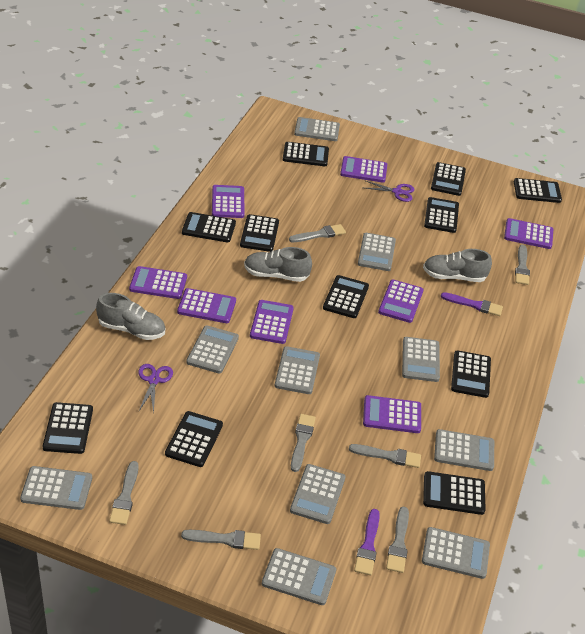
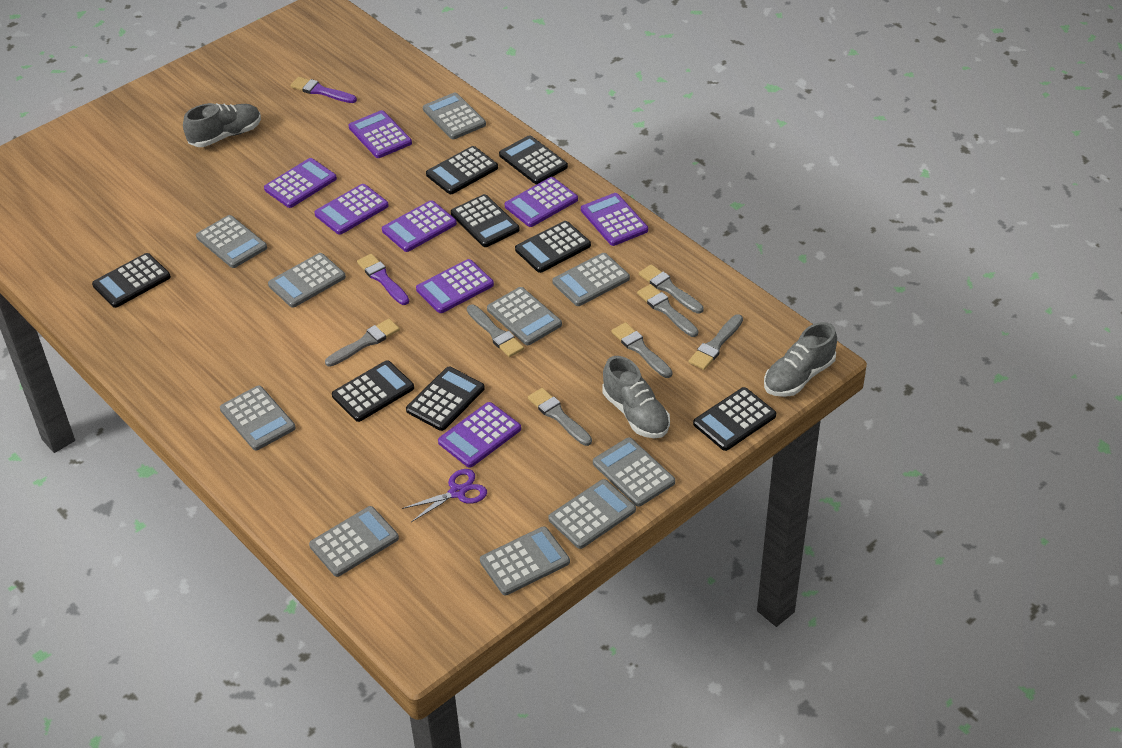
black calculator: [43,402,93,454] [165,411,223,467] [182,212,236,242] [240,214,279,252] [283,142,329,166] [323,275,369,318] [423,471,486,515] [424,197,459,233] [431,162,466,196] [451,350,491,398] [514,178,562,203] = 11 -> [92,253,171,308] [332,360,414,422] [406,367,485,431] [426,146,498,194] [451,194,520,247] [499,135,568,184] [515,221,591,273] [693,387,776,451] = 8
purple scissors: [138,364,173,413] [364,180,414,202] = 2 -> [402,469,487,522] = 1

